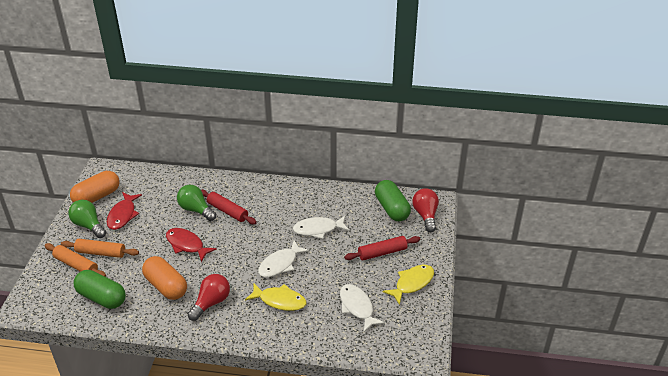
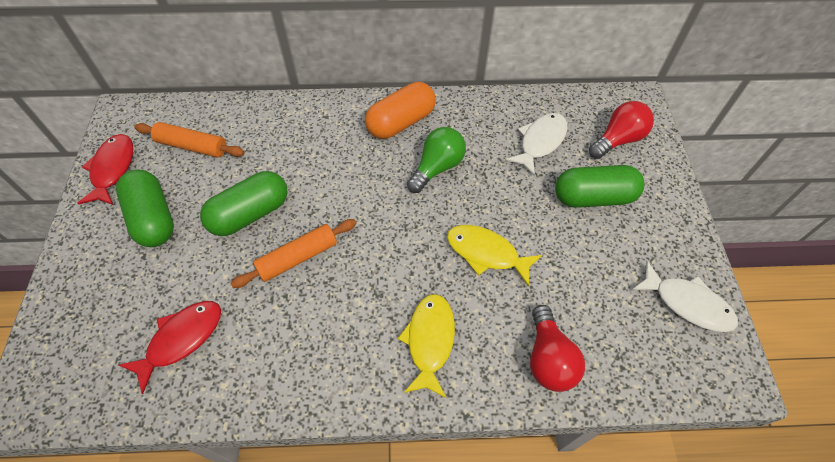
green capsule: [74,270,126,309] [375,180,411,221] = 2 -> [116,170,174,247] [200,171,288,236] [555,165,644,208] = 3
green light bulb: [68,200,106,238] [177,185,216,221] = 2 -> [407,127,466,193] = 1
orange capsule: [70,171,120,203] [142,256,187,300] = 2 -> [365,82,436,139] = 1
red rolling pin: [201,190,257,224] [344,236,420,261] = 2 -> none = 0
white fish: [258,241,310,277] [293,216,349,239] [340,284,385,332] = 3 -> [505,113,567,176] [632,261,738,332] = 2

